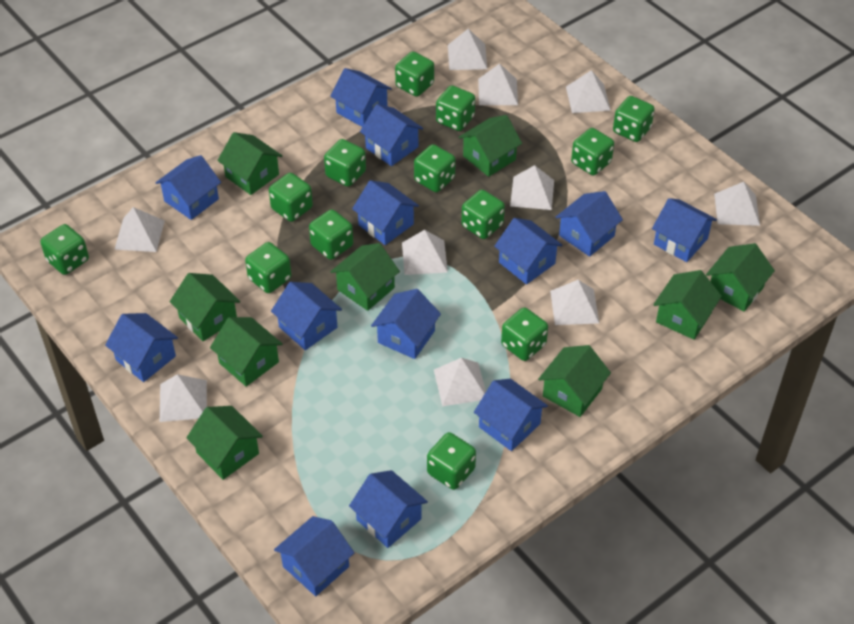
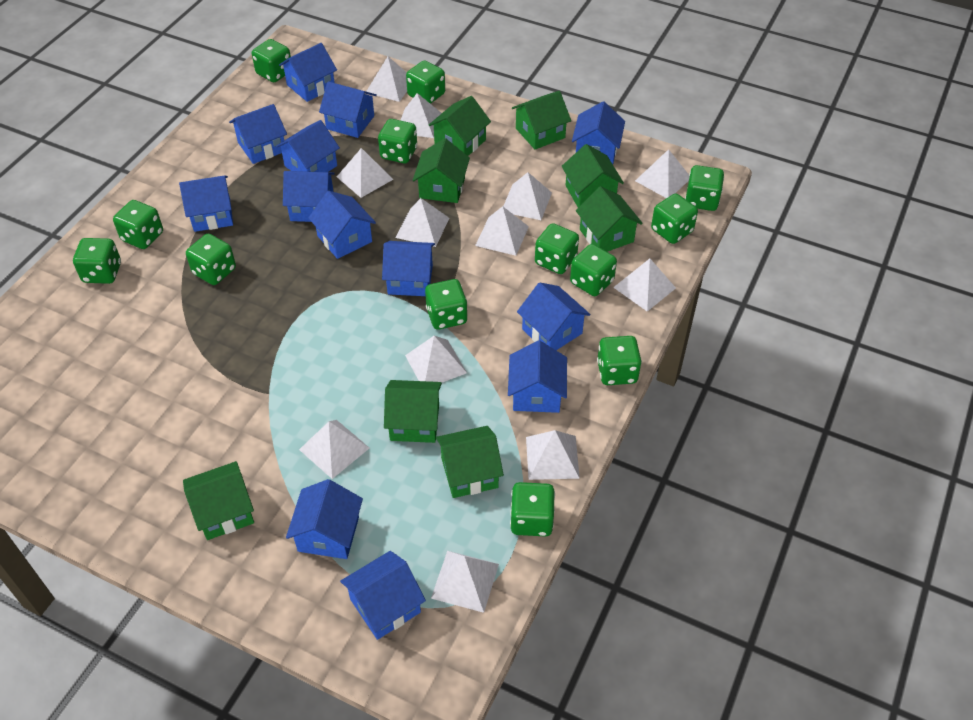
green house: [170,273,240,341] [186,406,263,480] [210,317,282,387] [217,132,282,195] [330,243,400,311] [459,115,522,177] [538,345,611,417] [653,270,722,340] [706,243,775,312] = 9 -> [183,461,254,540] [384,380,442,443] [413,138,470,203] [429,96,491,156] [436,426,504,498] [512,91,571,149] [562,144,624,208] [576,186,643,252] = 8
white pyramid: [114,207,165,252] [160,374,207,422] [402,230,448,275] [434,358,486,406] [448,29,487,70] [478,63,518,105] [510,165,554,210] [550,280,599,325] [566,70,611,113] [714,182,760,226] = 10 -> [299,420,369,479] [337,148,393,198] [366,57,407,102] [396,198,449,247] [400,93,442,138] [405,336,467,382] [431,551,499,613] [475,206,529,256] [503,172,552,220] [526,430,580,480] [613,259,676,312] [635,149,690,198] = 12

